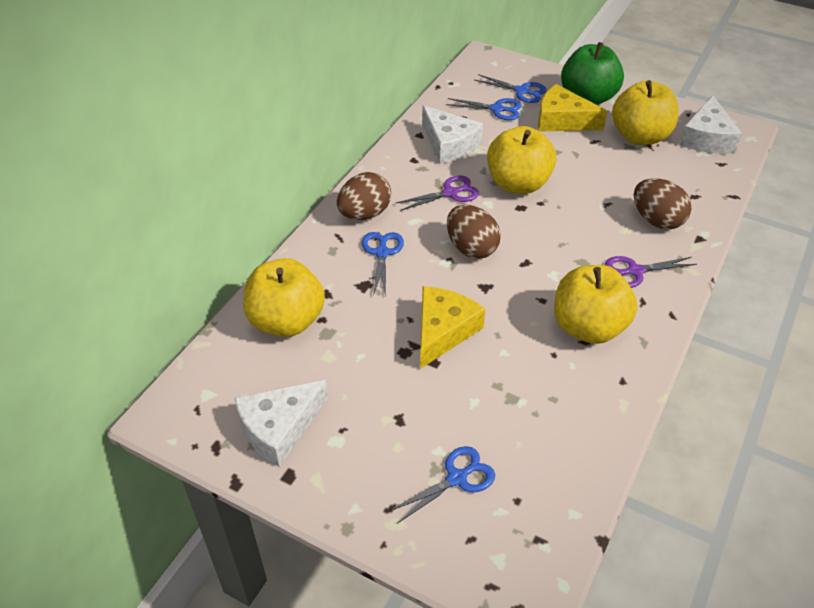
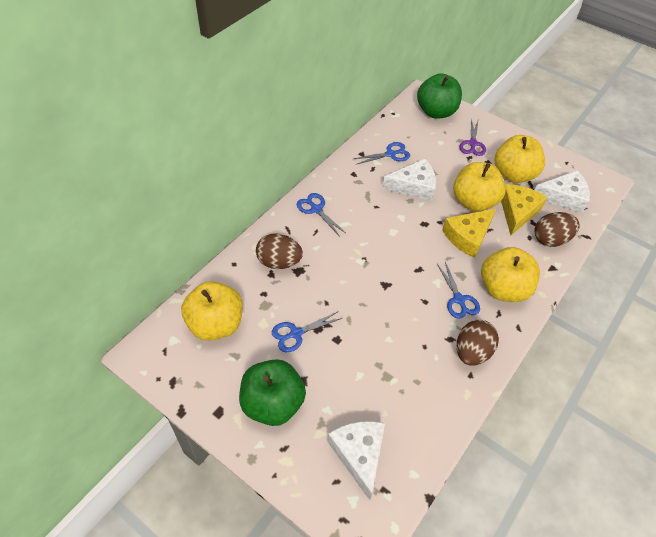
green apple: [561,42,624,105] = 1 -> [239,359,306,426] [417,73,462,118] = 2
purple scissors: [396,176,479,211] [605,256,697,288] = 2 -> [459,119,486,156] = 1

